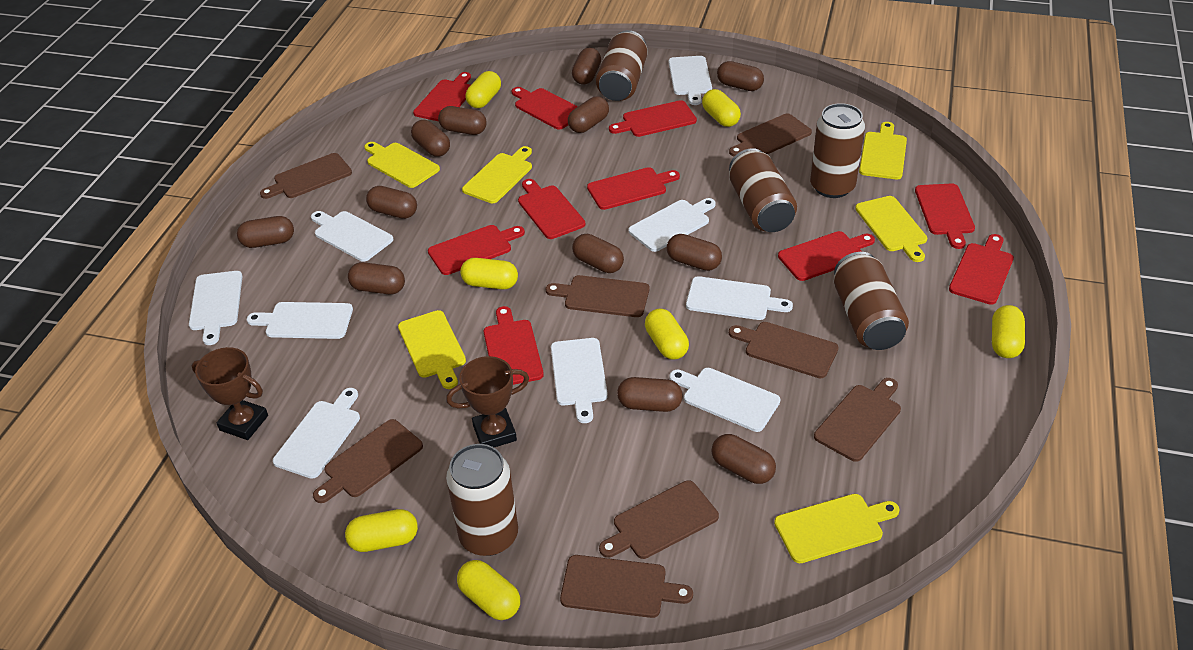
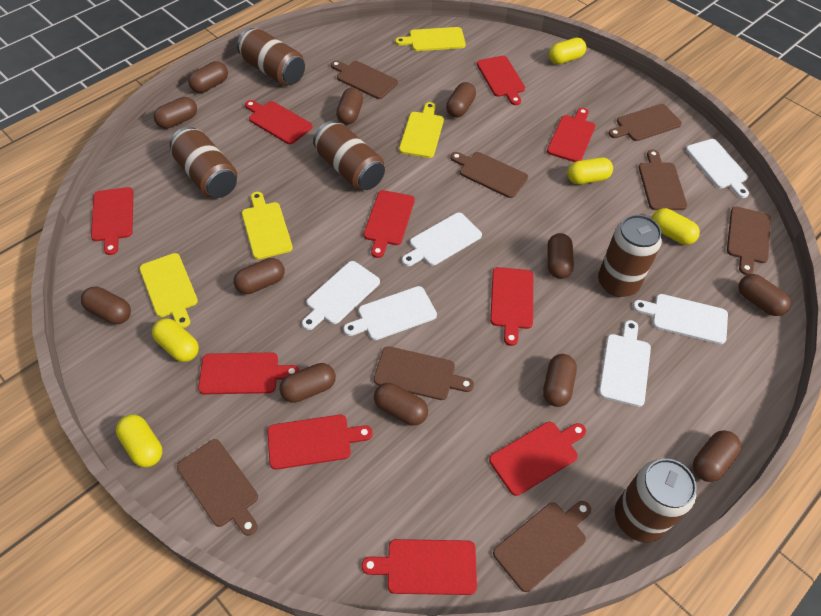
brown trophy: [192,347,268,440] [446,356,529,447] = 2 -> none = 0
white cutting board: [189,271,242,345] [247,302,353,339] [273,388,360,479] [311,211,394,262] [551,338,608,423] [629,198,716,252] [669,56,712,105] [669,368,780,432] [686,276,793,320] = 9 -> [302,261,380,330] [343,286,437,340] [402,212,482,266] [599,320,651,407] [633,294,728,344] [686,139,749,198] = 6
yellow capsule: [345,509,418,552] [457,560,520,620] [460,258,518,289] [466,71,501,108] [645,308,689,360] [702,89,741,127] [992,305,1025,358] = 7 -> [116,415,162,467] [152,318,199,362] [549,38,586,64] [567,157,613,184] [652,208,700,245] = 5
yellow cutting board: [364,142,440,188] [398,310,466,389] [462,146,532,203] [774,494,900,563] [855,196,928,262] [859,122,907,179] = 6 -> [140,253,198,328] [242,192,293,259] [395,27,466,51] [399,102,444,158] = 4

